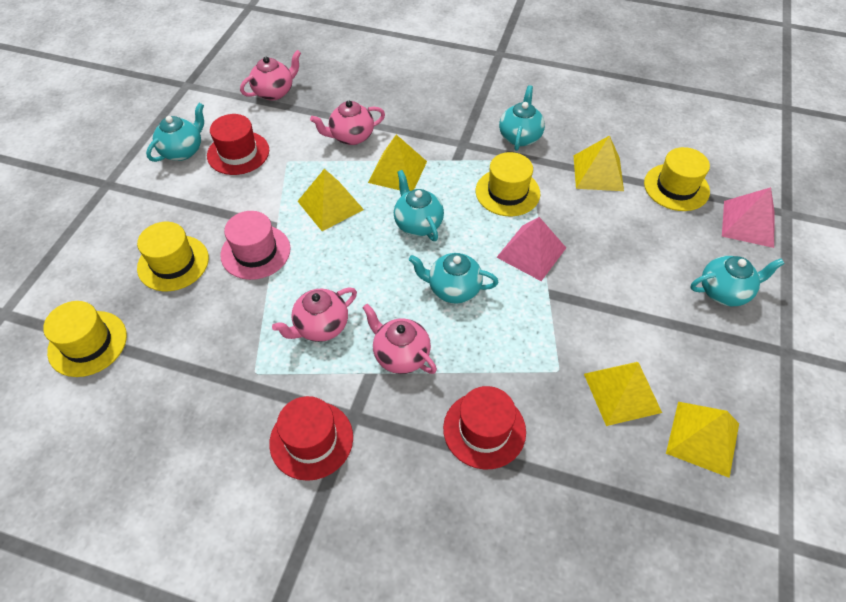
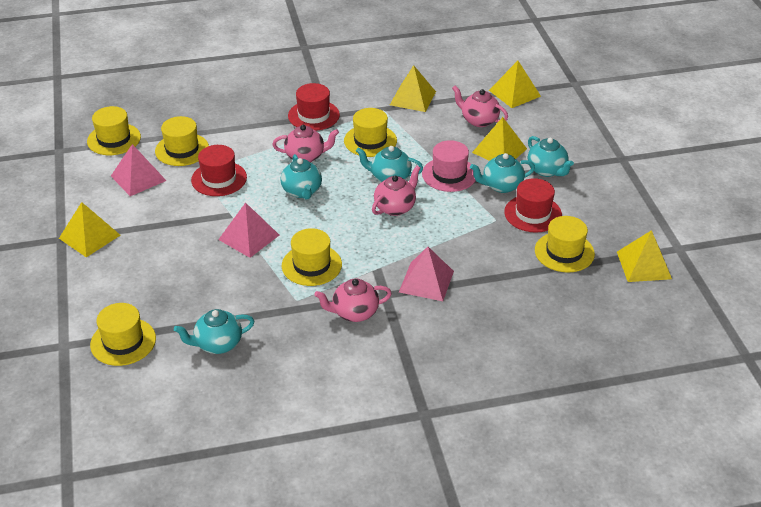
pink pyramid: [496,217,566,281] [722,187,775,248] = 2 -> [111,144,166,196] [218,202,279,258] [399,247,454,301] = 3
yellow hat: [43,301,127,377] [137,222,209,291] [476,152,540,216] [644,147,710,211] = 4 -> [87,106,141,155] [90,303,156,366] [155,116,209,166] [282,228,342,286] [344,108,397,157] [535,216,595,273] = 6

